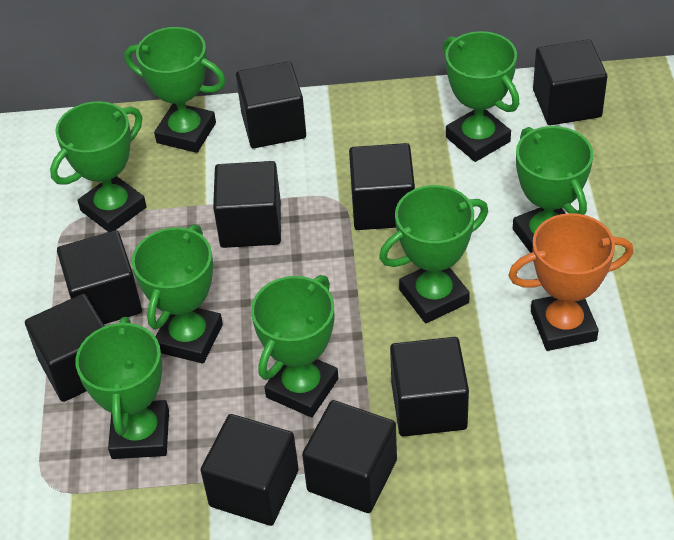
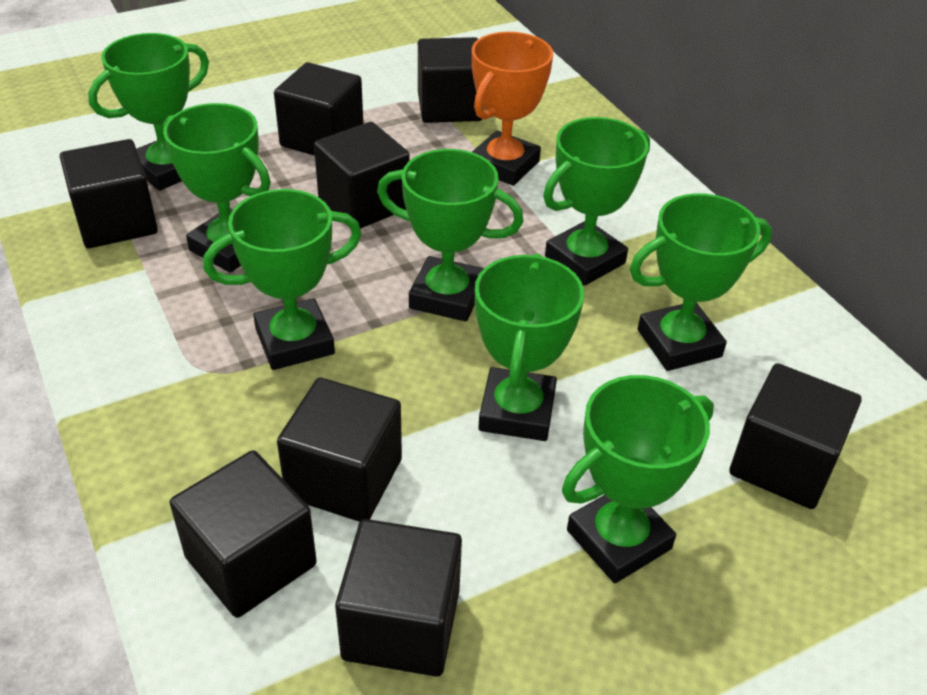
black cube: [25,294,105,402] [57,230,142,324] [201,414,299,526] [213,161,281,248] [236,61,306,148] [302,400,397,513] [349,143,415,230] [390,337,469,437] [533,39,607,126] = 9 -> [60,139,158,248] [170,450,317,618] [274,62,363,156] [277,377,402,522] [314,122,410,229] [335,519,462,677] [418,37,484,123] [729,363,862,509] = 8

